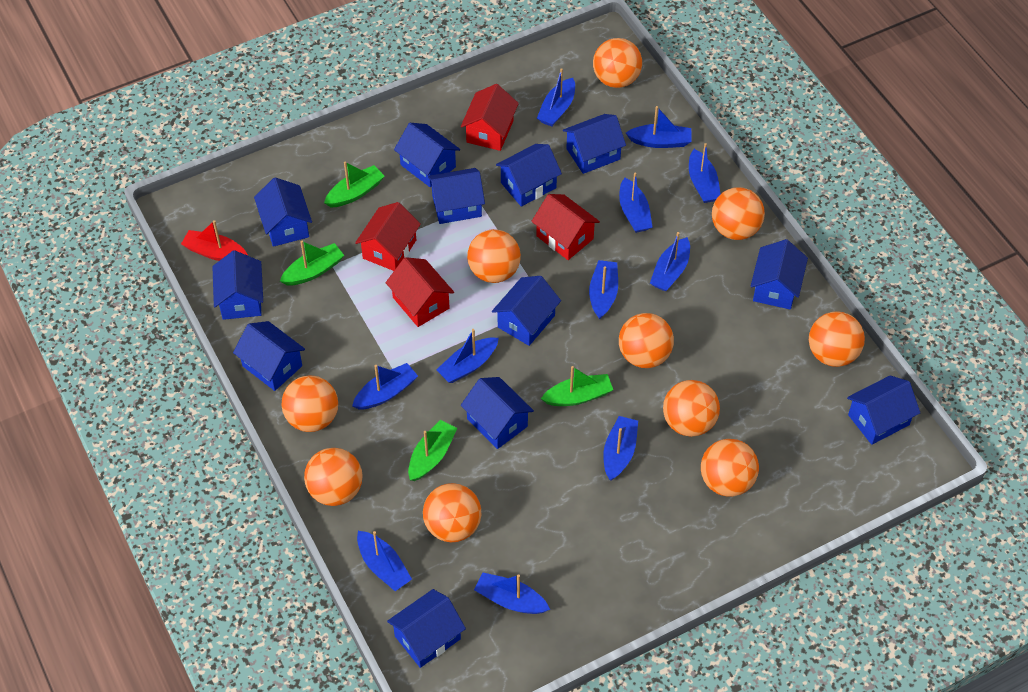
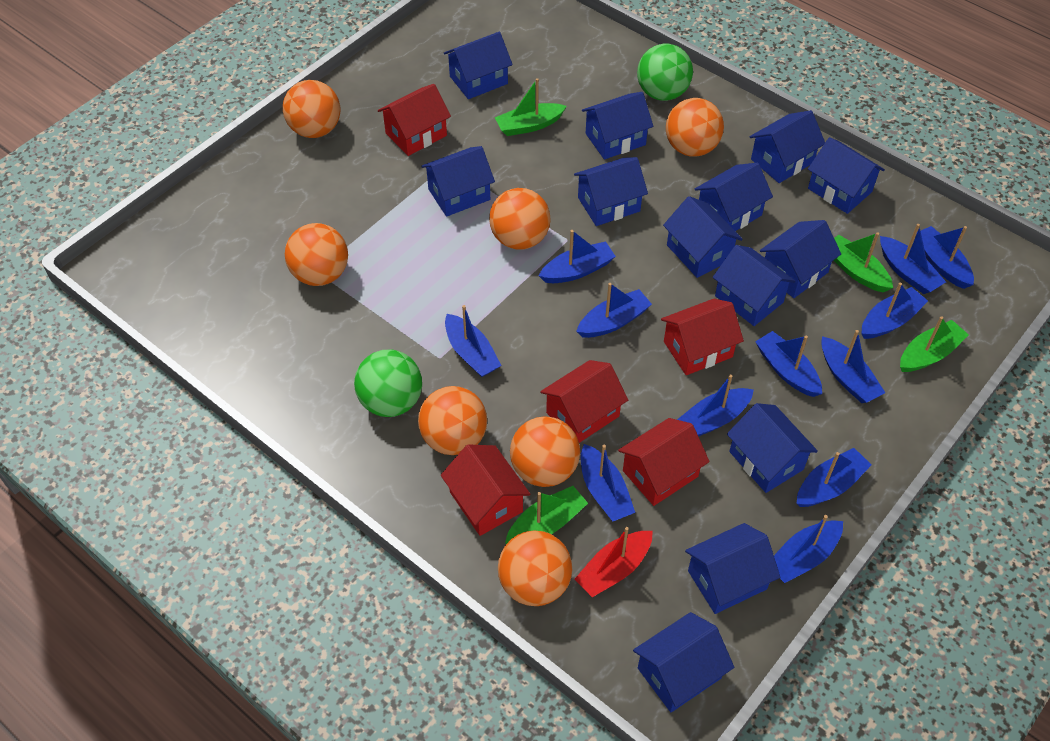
blue boat: [352,363,418,410] [357,531,412,591] [436,329,499,383] [474,572,550,614] [537,68,575,127] [589,260,618,320] [603,416,638,481] [619,173,652,233] [626,106,692,148] [650,232,690,291] [689,143,720,203] = 11 -> [445,305,502,377] [539,230,616,283] [576,283,652,338] [581,444,635,522] [677,375,754,437] [755,331,822,397] [774,515,843,583] [796,448,871,507] [821,330,885,403] [861,282,928,339] [880,224,946,294] [915,226,974,289] = 12
blue house: [212,250,263,320] [233,321,305,391] [254,178,312,247] [387,589,466,668] [394,123,460,187] [428,168,485,224] [461,377,534,449] [492,276,561,346] [496,144,562,207] [563,114,626,174] [750,239,808,310] [847,376,920,445] = 12 -> [421,146,495,217] [444,32,513,99] [574,157,648,226] [582,92,653,159] [633,612,734,712] [663,196,743,278] [685,523,780,614] [694,163,773,231] [713,245,796,326] [727,403,818,493] [750,110,825,183] [760,220,841,298] [808,137,885,214] = 13
green ball: none = 0 -> [354,350,422,417] [637,44,693,101] = 2
orange ball: [282,376,338,432] [304,448,363,506] [423,483,481,542] [467,229,521,283] [593,38,642,88] [619,313,674,368] [663,380,720,437] [701,439,759,497] [712,187,765,240] [809,312,865,367] = 10 -> [283,80,341,138] [285,223,348,286] [418,386,487,455] [489,188,551,250] [498,531,572,606] [510,416,580,487] [666,98,724,157] = 7
red house: [355,202,421,271] [386,257,454,327] [461,84,519,151] [531,194,600,260] = 4 -> [378,84,451,156] [441,444,530,536] [540,360,628,443] [618,418,710,506] [661,299,744,375] = 5

